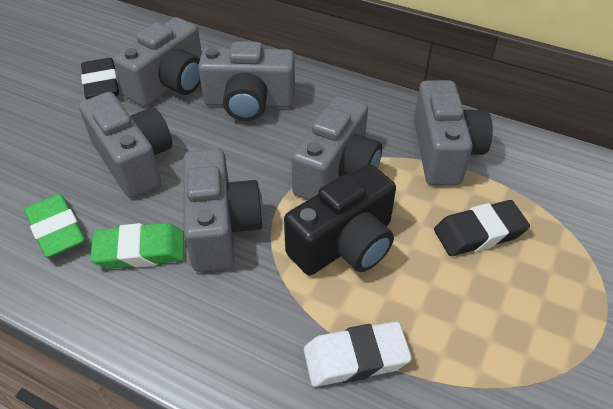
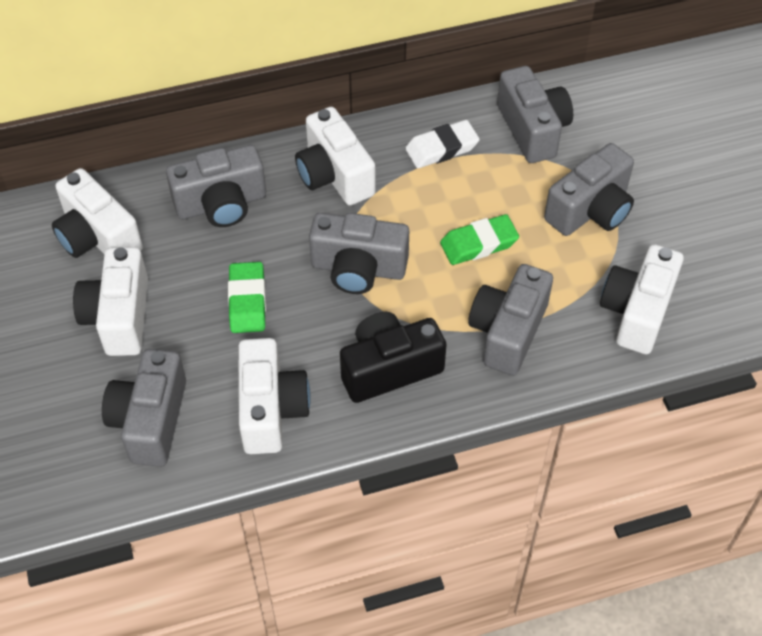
black eraser: [81,58,119,99] [434,200,530,256] = 2 -> none = 0
white camera: none = 0 -> [52,168,143,258] [73,247,148,356] [238,338,311,454] [295,107,376,206] [600,244,684,354] = 5

